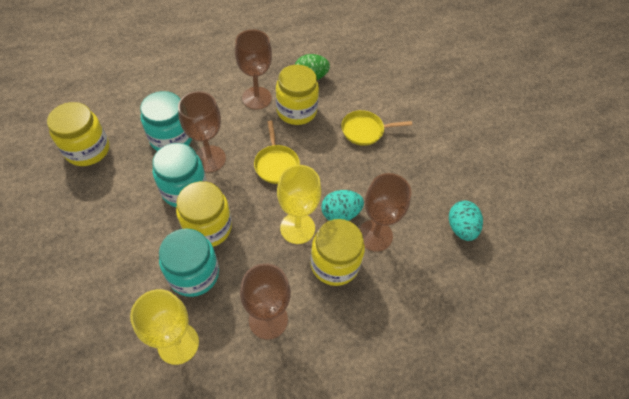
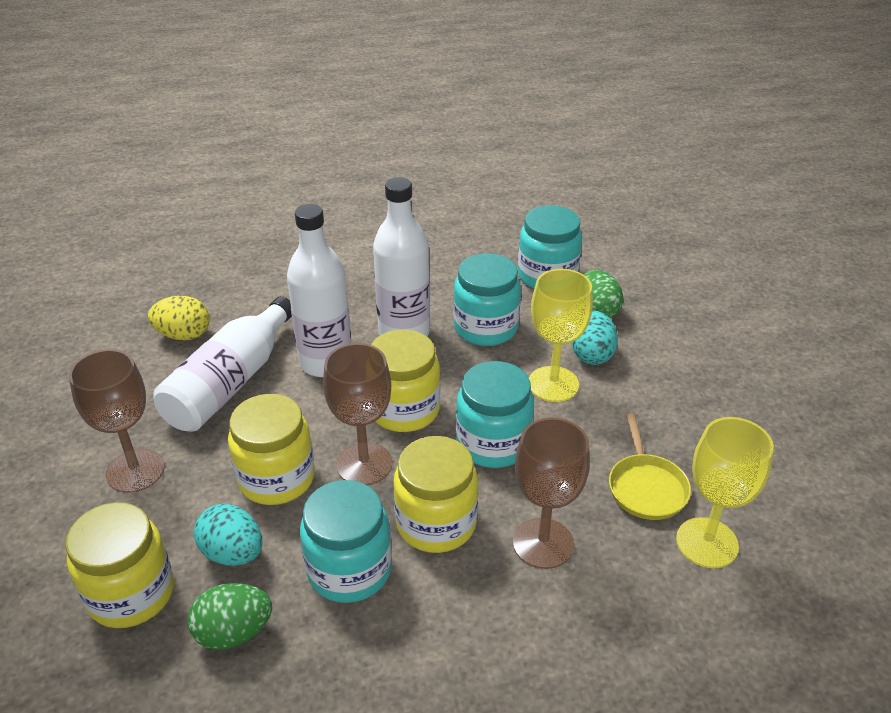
brown goblet: [178,91,226,172] [235,30,272,109] [240,263,291,340] [359,173,411,252] = 4 -> [69,349,164,493] [323,343,392,485] [513,417,590,569] = 3
green egg: [295,54,330,80] = 1 -> [187,583,272,650] [584,270,623,318] = 2
turquoise jar: [140,91,192,151] [152,143,207,208] [159,228,219,297] = 3 -> [300,480,392,603] [453,253,521,346] [456,361,534,468] [518,205,582,289] = 4
white bottle: none = 0 -> [153,296,292,432] [287,204,351,377] [373,177,430,336] = 3
yellow egg: none = 0 -> [148,296,210,340] = 1
yellow pan: [254,121,300,184] [341,110,412,146] = 2 -> [609,414,691,520] = 1

